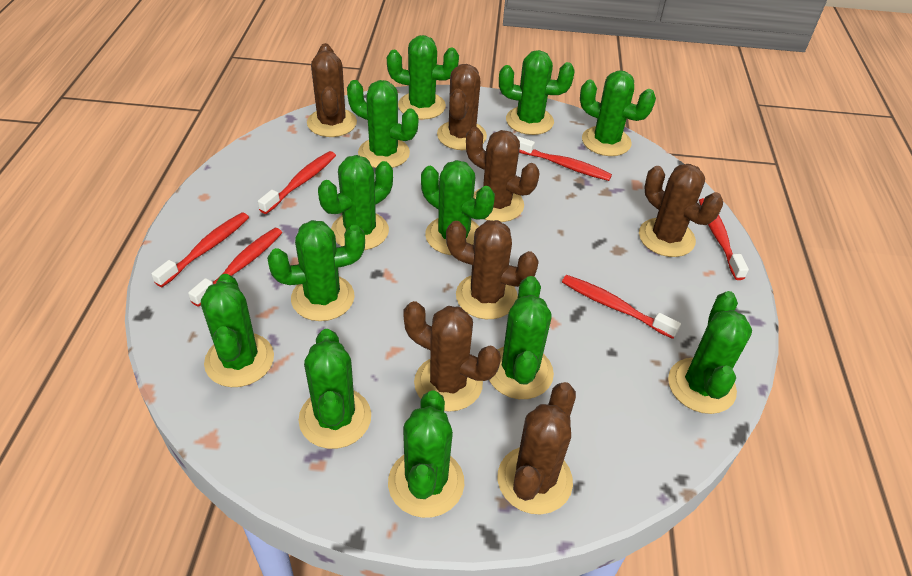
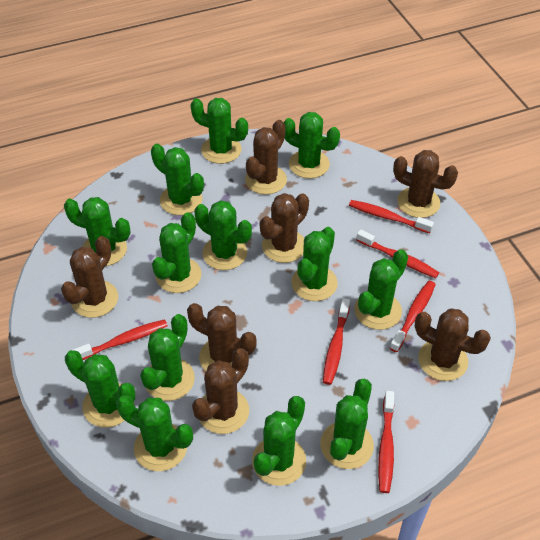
green cactus: [201,274,274,387] [267,220,365,321] [299,329,371,449] [318,155,393,250] [347,80,418,168] [387,35,459,120] [388,390,464,518] [421,160,495,255] [489,276,554,399] [499,50,575,135] [580,71,656,156] [668,291,752,414] = 12 -> [64,197,130,266] [65,350,136,428] [116,395,193,471] [140,314,195,401] [151,144,204,215] [152,212,202,293] [190,98,248,164] [195,200,252,270] [252,396,306,486] [283,112,340,179] [291,227,338,301] [320,378,374,469] [354,249,408,330] = 13

